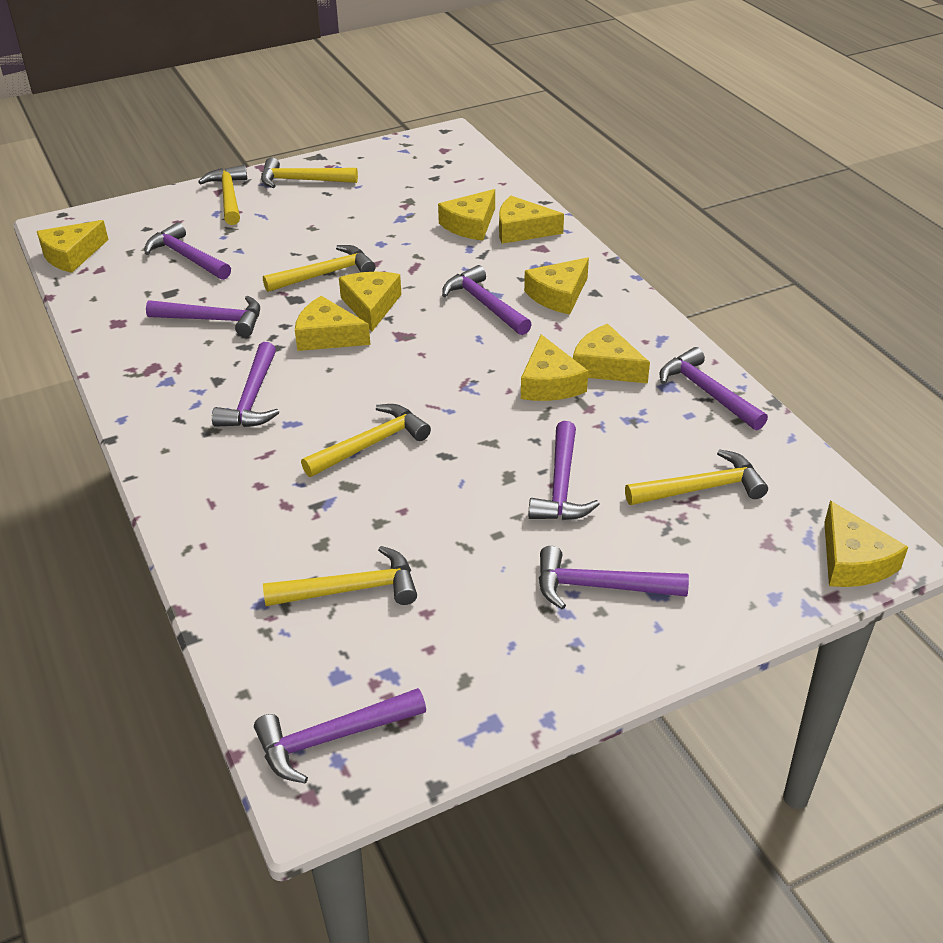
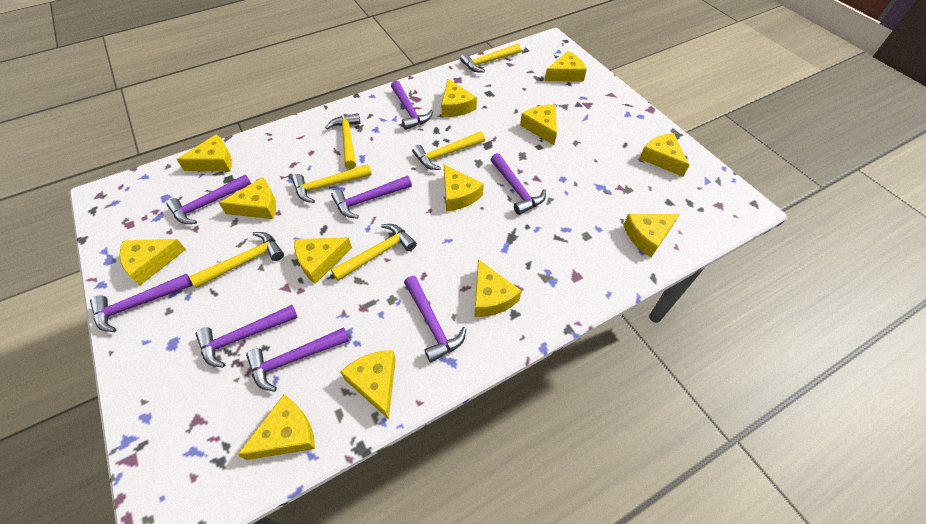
yellow cheese: [37,220,108,273] [295,296,371,351] [339,272,401,331] [438,189,495,241] [499,196,564,244] [521,334,588,401] [524,257,589,315] [573,324,650,383] [824,501,908,587] = 9 -> [119,239,186,285] [177,134,232,171] [219,177,276,219] [237,394,315,460] [294,237,352,284] [340,350,396,419] [441,79,477,117] [444,164,484,211] [474,259,521,317] [520,105,557,145] [545,51,587,82] [623,214,679,257] [639,133,689,177] = 13

